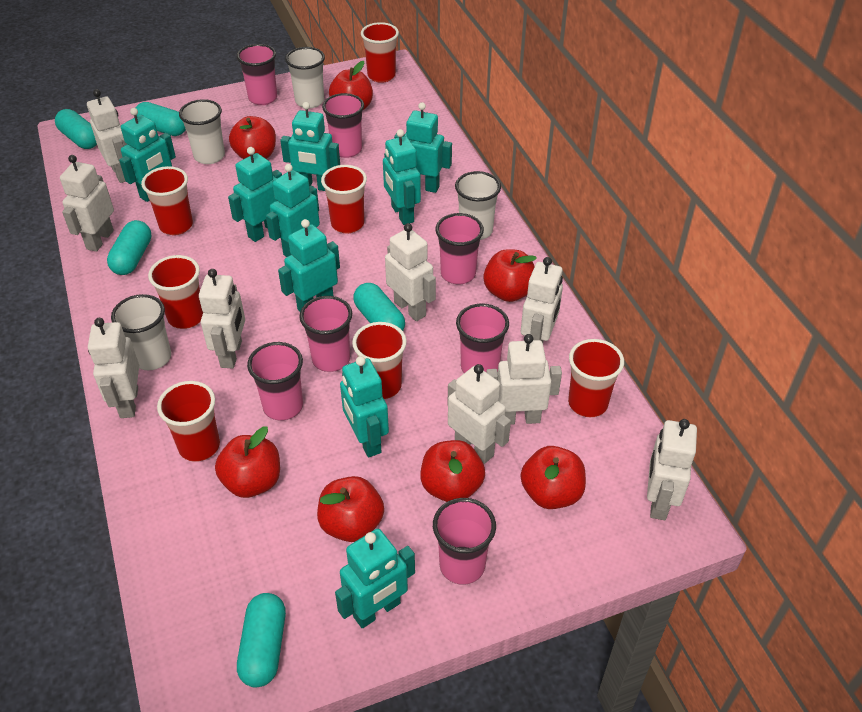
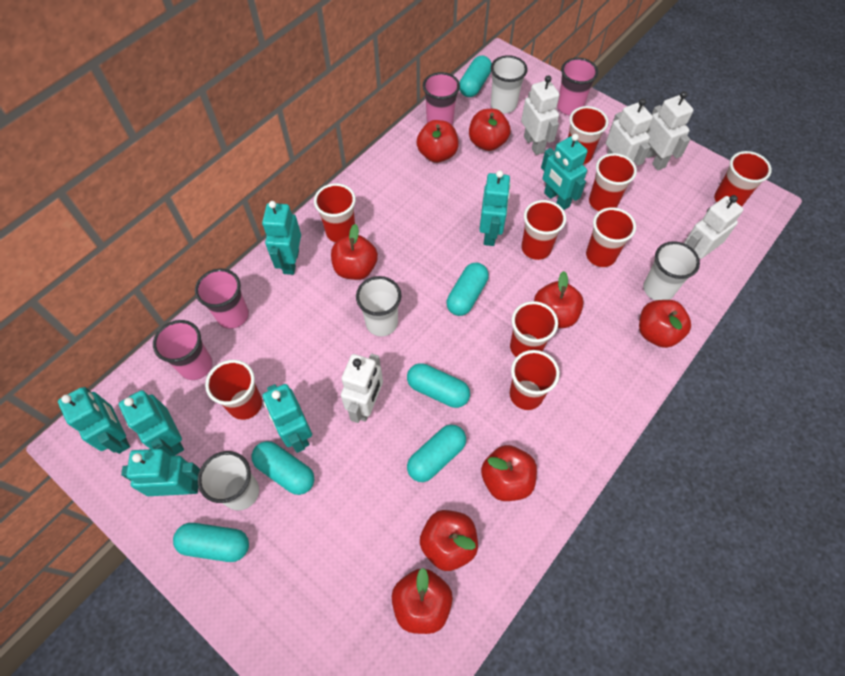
pink cup: [237,44,277,105] [247,342,303,421] [299,296,352,372] [322,93,364,158] [433,498,496,585] [435,213,484,285] [456,303,509,373] = 7 -> [153,320,212,380] [195,269,249,329] [423,72,460,125] [557,58,598,116] = 4
red apple: [215,427,280,498] [229,116,276,159] [317,476,384,542] [329,61,373,110] [420,440,485,502] [483,249,537,302] [521,446,586,509] = 7 -> [331,224,378,280] [392,568,453,634] [417,120,459,163] [420,510,478,571] [469,109,511,151] [481,445,537,501] [534,271,584,328] [639,300,691,348] = 8
red cup: [141,166,193,235] [148,255,203,329] [157,381,220,462] [321,165,367,233] [352,322,407,399] [361,22,399,83] [568,339,624,417] = 7 -> [205,360,262,420] [314,183,356,243] [509,350,560,410] [510,301,558,357] [521,200,566,260] [568,106,609,165] [586,207,636,267] [589,153,637,211] [714,151,772,207] = 9
turquoise capsule: [55,109,97,149] [107,220,152,275] [135,102,186,136] [237,593,286,687] [353,283,405,331] = 5 -> [173,523,249,562] [252,441,314,495] [407,363,470,408] [407,425,466,482] [447,263,489,316] [459,55,492,97] = 6
turquoise robot: [119,108,176,202] [228,147,282,242] [266,164,320,257] [278,219,340,312] [280,102,340,191] [335,529,415,628] [340,356,389,457] [383,129,421,225] [394,102,452,193] = 9 -> [58,387,130,454] [119,390,184,456] [121,449,200,496] [262,201,301,275] [263,384,312,453] [479,170,511,246] [541,134,588,210] = 7
white robot: [60,155,114,252] [87,89,127,183] [88,318,139,418] [199,269,245,369] [385,223,436,321] [447,364,511,464] [486,334,562,425] [521,257,563,342] [647,419,697,520] = 9 -> [341,354,383,423] [521,75,560,155] [606,99,653,166] [646,91,693,170] [684,195,744,259] = 5

